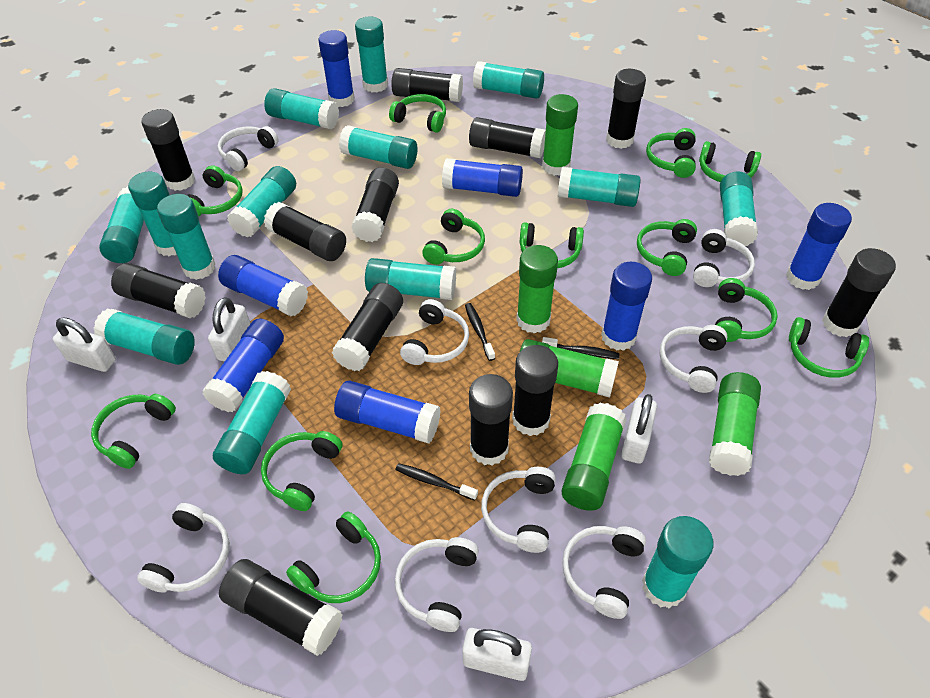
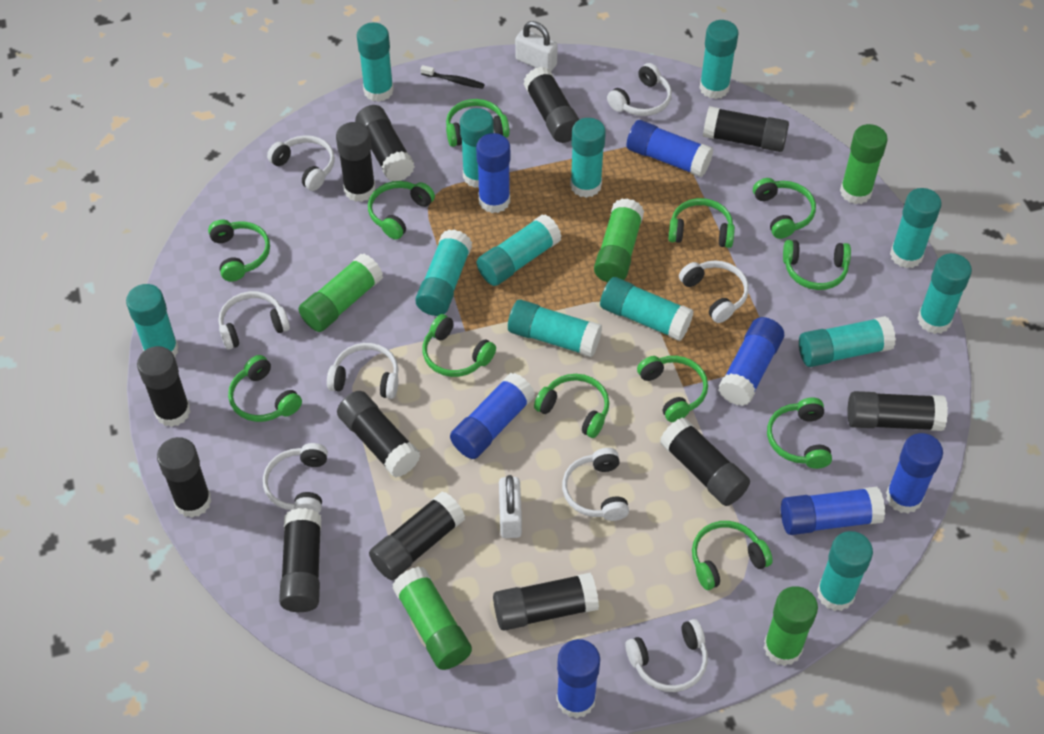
black toothbrush: [395,463,478,501] [465,303,495,361] [542,337,620,359] = 3 -> [421,65,485,89] = 1
turquoise glue stick: [93,309,195,365] [99,186,144,263] [128,172,177,256] [157,194,216,280] [213,371,291,474] [227,166,296,238] [264,88,339,130] [339,125,417,169] [355,17,388,93] [365,258,456,300] [473,61,544,99] [558,167,641,207] [642,516,714,608] [720,171,758,246] = 14 -> [126,284,179,357] [357,23,394,102] [415,229,472,316] [460,108,494,188] [477,214,561,286] [508,299,602,357] [570,118,606,198] [600,277,694,341] [699,20,739,99] [799,316,896,367] [817,531,873,611] [890,188,942,268] [917,253,972,334] = 13
white padlock: [53,317,116,372] [208,297,251,362] [462,628,532,681] [621,394,657,464] = 4 -> [499,475,522,538] [515,21,558,71] = 2

